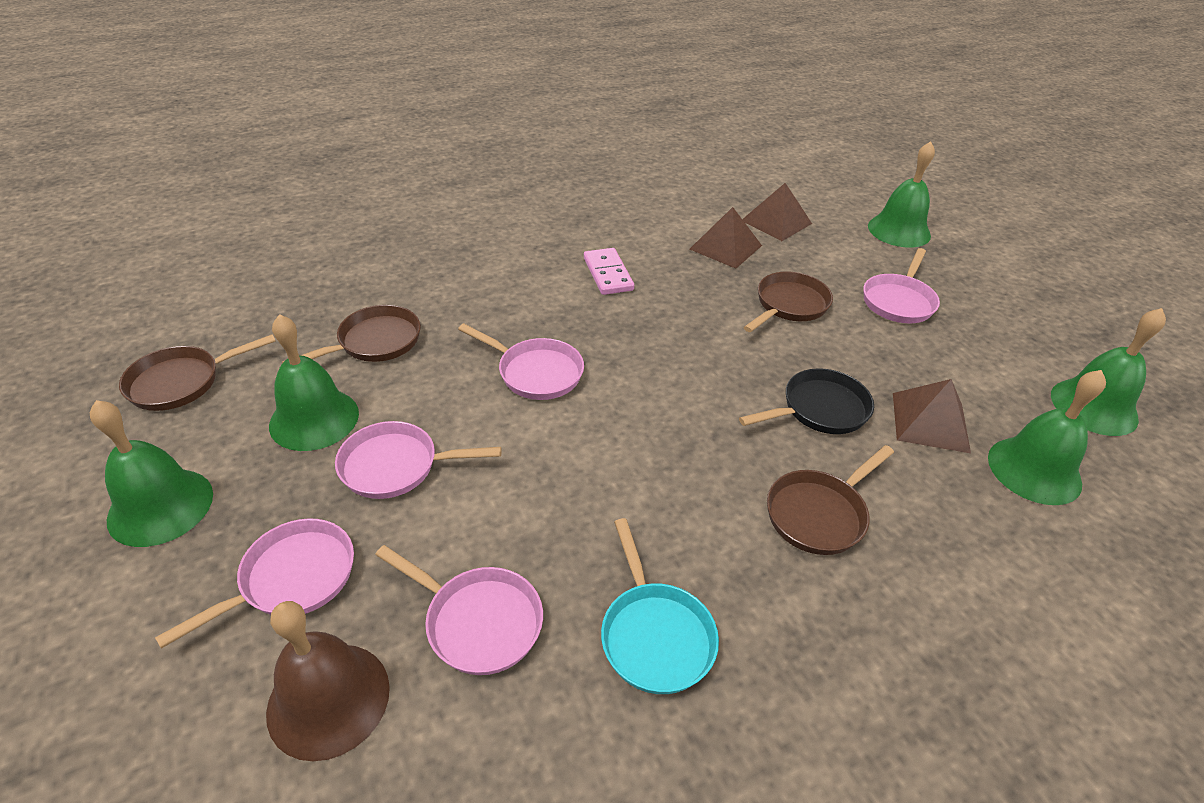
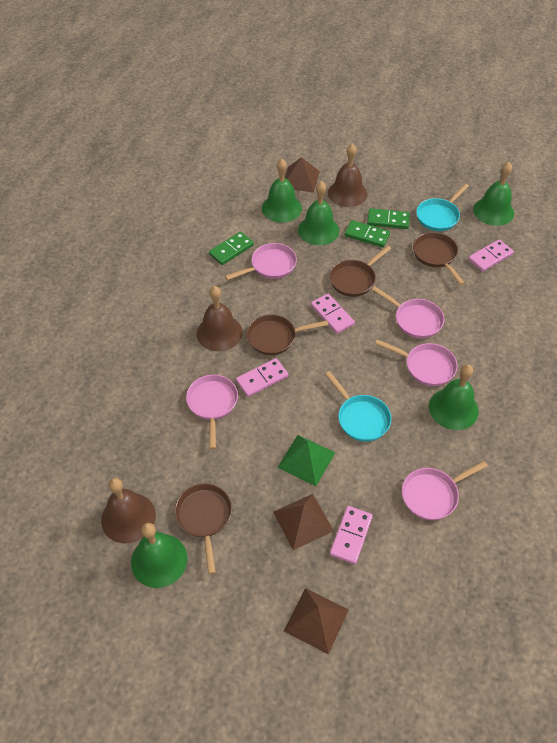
black pan: [739,368,874,434] = 1 -> none = 0
brown bell: [266,601,390,761] = 1 -> [101,478,156,544] [197,286,243,351] [328,144,367,207] = 3
green domino: none = 0 -> [209,232,254,265] [345,220,390,247] [367,208,410,229] = 3
green pyramid: none = 0 -> [277,435,336,486] = 1
pink domino: [584,248,634,295] = 1 -> [236,358,288,397] [311,294,355,334] [330,506,373,564] [468,239,514,272] = 4
turquoise pan: [601,518,719,694] = 1 -> [325,371,391,442] [416,183,469,231] = 2

